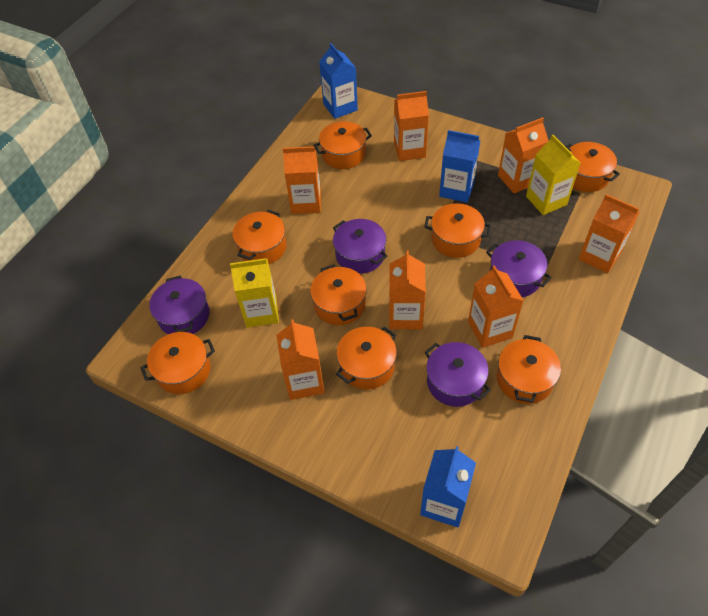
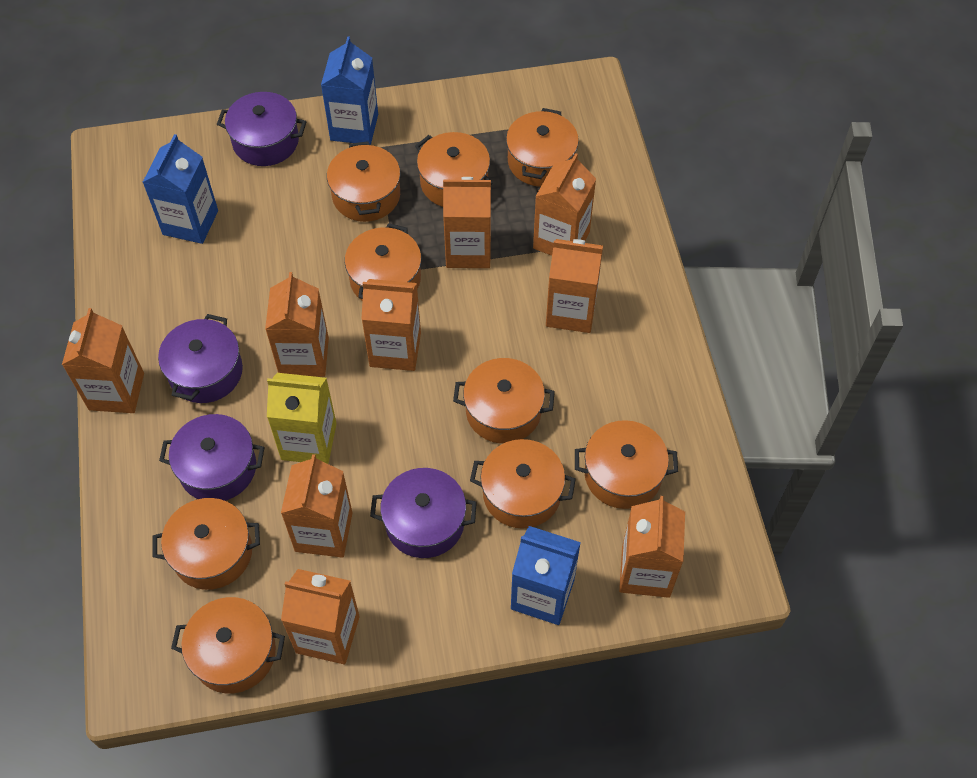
orange carton: [276,319,325,400] [283,146,321,214] [389,251,426,329] [394,91,429,161] [468,265,524,348] [498,118,549,193] [579,194,639,273] = 7 -> [62,308,144,413] [265,272,329,377] [281,454,353,558] [281,569,360,664] [361,279,421,371] [443,177,491,268] [533,153,596,256] [546,239,603,333] [619,496,685,598] = 9
orange pot: [141,332,215,394] [233,210,286,264] [310,264,367,325] [313,121,372,169] [336,326,397,390] [424,203,491,258] [497,335,561,404] [567,142,620,192] = 8 -> [153,498,260,590] [171,597,285,693] [327,141,401,222] [345,223,421,301] [415,132,493,207] [453,358,555,444] [470,439,576,529] [506,108,579,187] [575,420,678,509] = 9
yellow carton: [230,258,279,328] [526,135,580,215] = 2 -> [267,373,337,464] = 1

